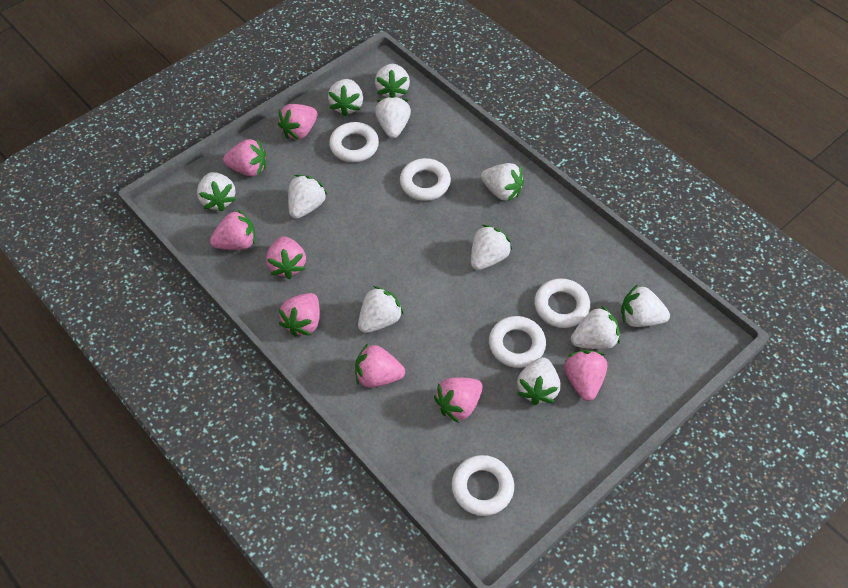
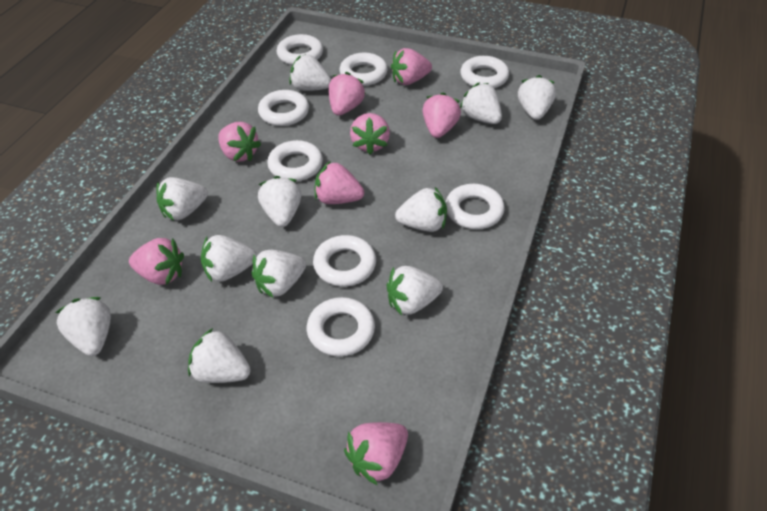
white ring: [329,122,379,162] [400,158,451,201] [451,455,514,516] [489,316,546,368] [534,278,590,328] = 5 -> [258,90,309,126] [267,140,323,181] [276,34,323,65] [307,297,375,357] [313,235,376,287] [340,53,388,86] [445,184,505,229] [460,56,509,88] = 8

